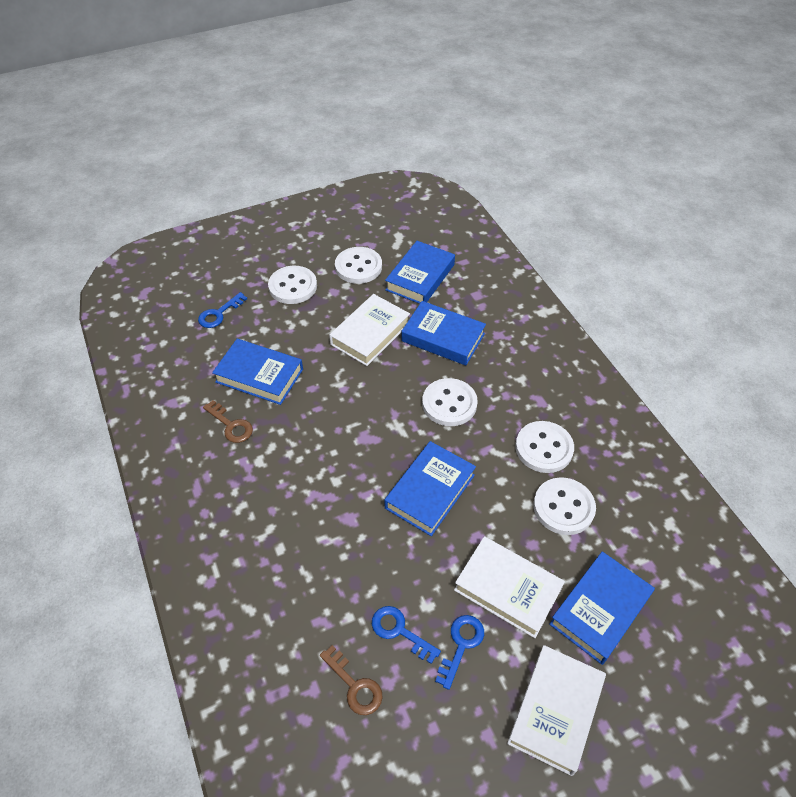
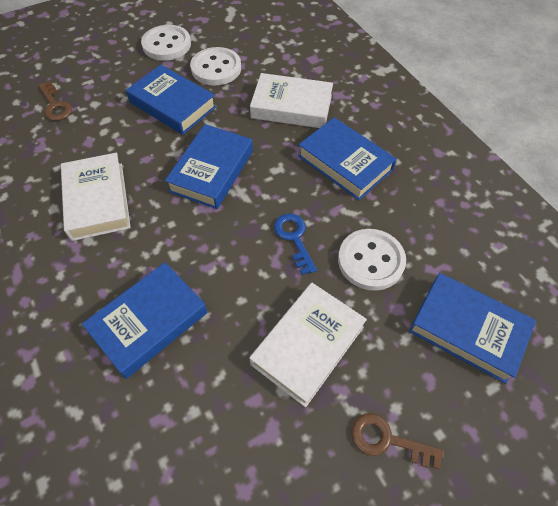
blue key: [198,292,247,328] [372,606,441,664] [435,615,484,690] = 3 -> [274,213,317,275] = 1
white button: [268,266,317,304] [335,247,382,284] [422,378,478,426] [515,421,574,473] [533,477,596,535] = 5 -> [141,25,191,61] [190,47,241,86] [338,229,406,291] = 3

